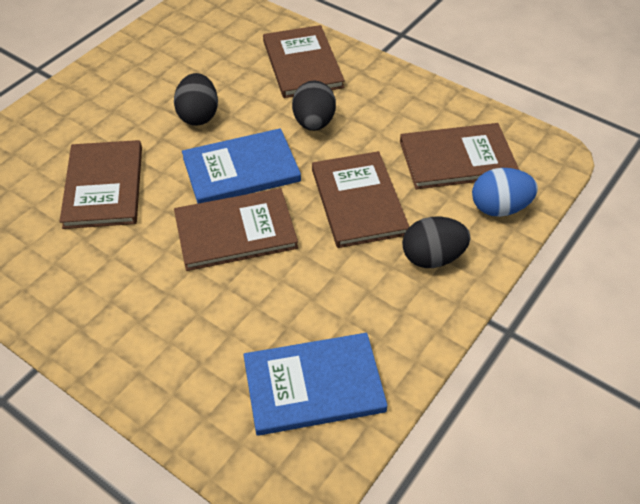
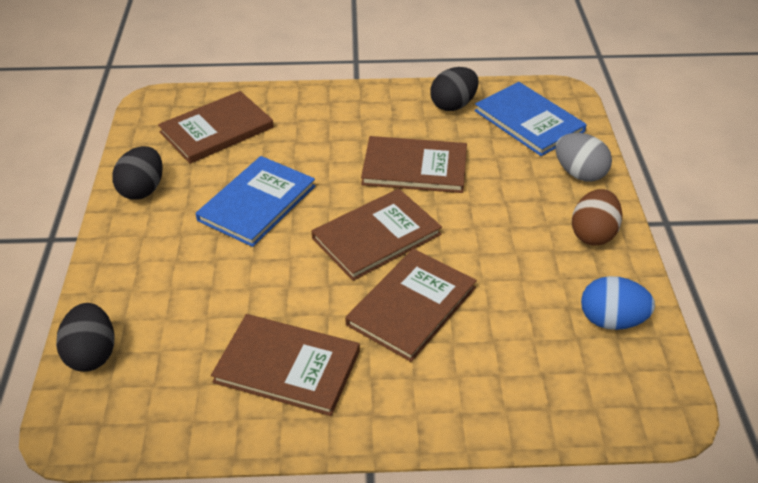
brown egg: none = 0 -> [572,189,622,245] = 1
grey egg: none = 0 -> [556,133,612,182] = 1

